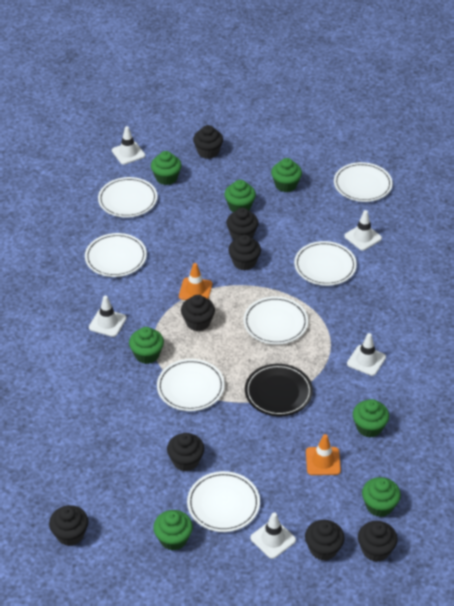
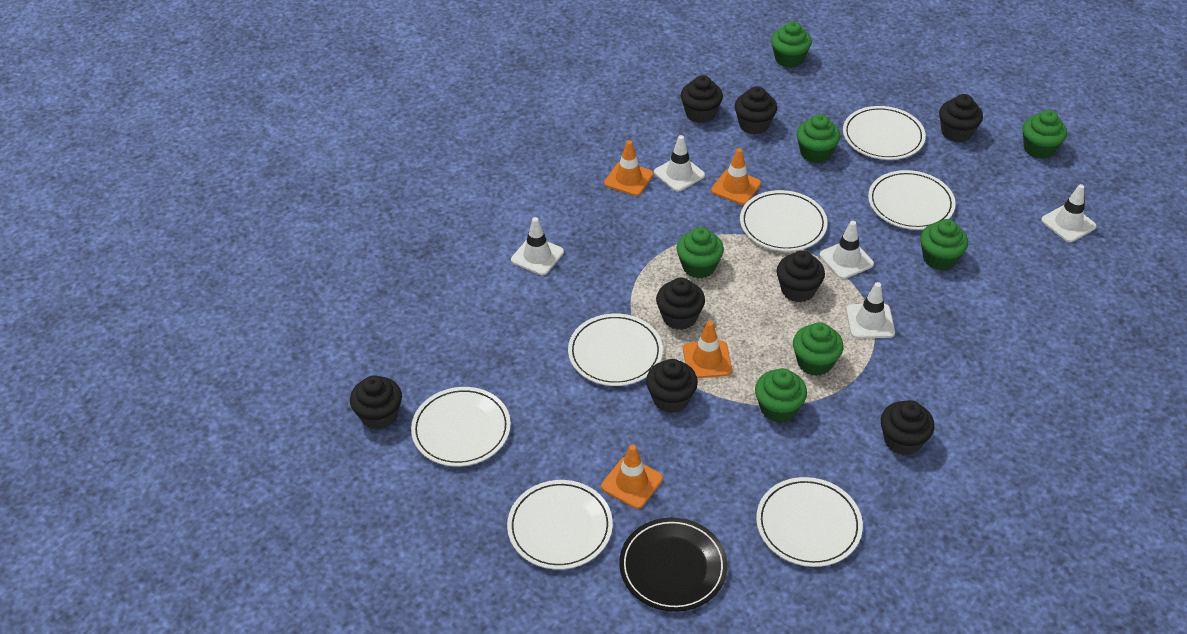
orange traffic cone: [179,263,212,300] [306,434,341,475] = 2 -> [601,445,663,509] [604,140,653,196] [683,321,732,378] [711,148,761,205] = 4

